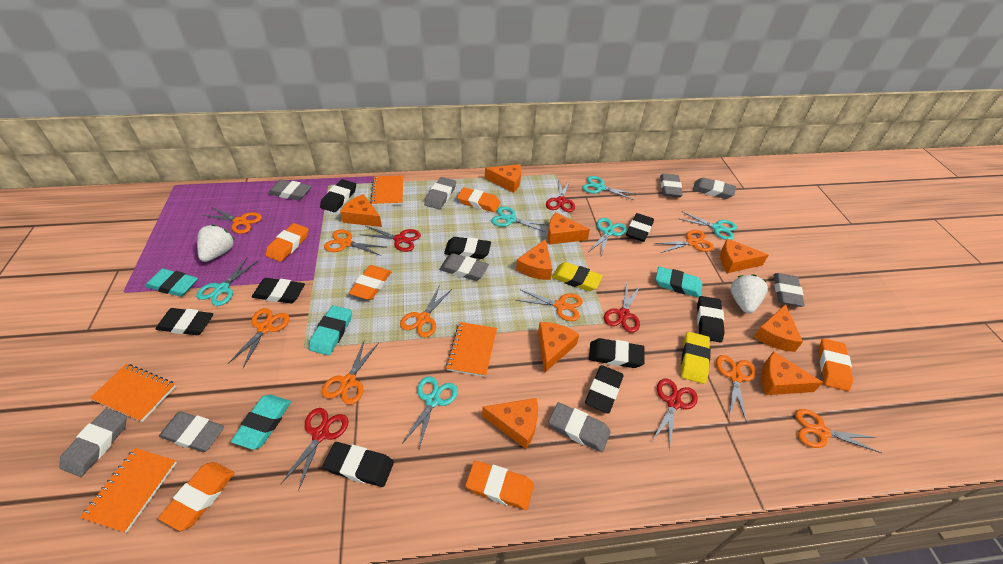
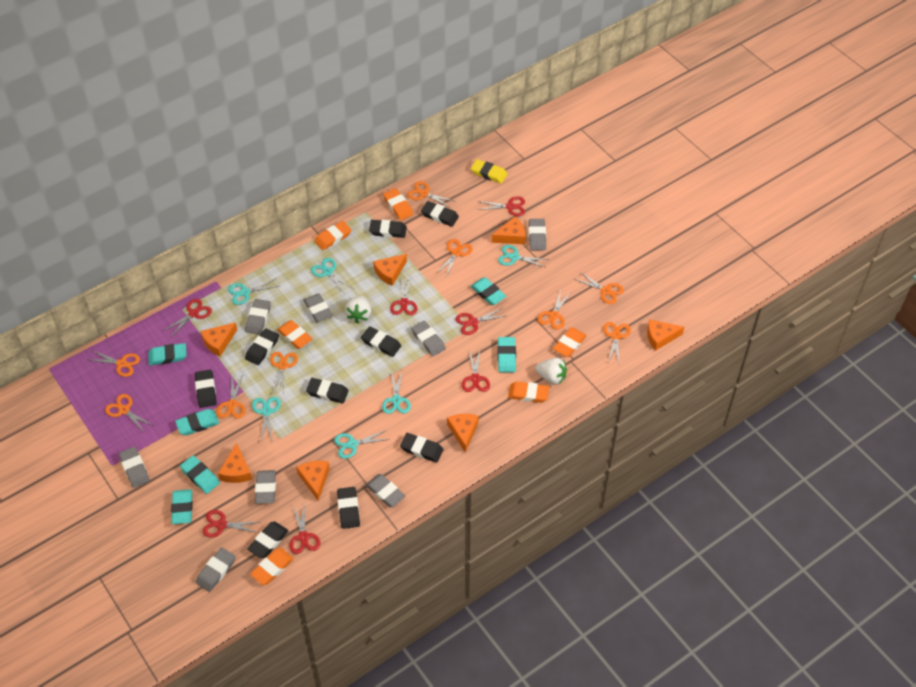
grey eraser: [59,408,127,477] [159,411,224,452] [268,179,311,200] [424,177,456,209] [439,253,489,281] [549,402,611,452] [660,174,683,197] [693,178,736,199] [773,273,805,307] = 9 -> [119,447,150,488] [196,547,236,592] [245,299,271,335] [255,470,276,504] [303,293,333,323] [366,474,406,507] [411,321,446,356] [529,219,546,250] = 8
orange cheese: [340,194,382,227] [482,398,538,449] [485,164,521,193] [516,239,552,280] [538,322,579,373] [548,212,590,245] [720,239,769,273] [754,304,803,352] [761,351,823,395] = 9 -> [200,322,237,356] [218,443,252,483] [296,461,330,501] [373,254,407,286] [447,414,479,453] [492,217,526,244] [647,319,684,351] = 7
orange notebook: [80,448,177,533] [90,364,176,422] [370,175,403,206] [446,322,497,377] = 4 -> none = 0
red scissors: [281,408,349,491] [360,226,421,252] [546,178,575,212] [604,283,640,333] [653,379,698,450] = 5 -> [163,299,212,337] [203,510,260,538] [289,502,320,554] [390,276,418,315] [456,308,508,335] [462,351,490,392] [478,196,525,216] = 7
turquoise eraser: [145,268,198,297] [231,395,291,450] [309,305,352,356] [656,266,702,298] = 4 -> [148,343,187,365] [171,489,193,524] [175,409,219,435] [180,455,220,494] [471,277,506,305] [498,337,516,372] = 6
yellow eraser: [552,262,603,291] [681,332,711,384] = 2 -> [471,159,507,184] = 1

